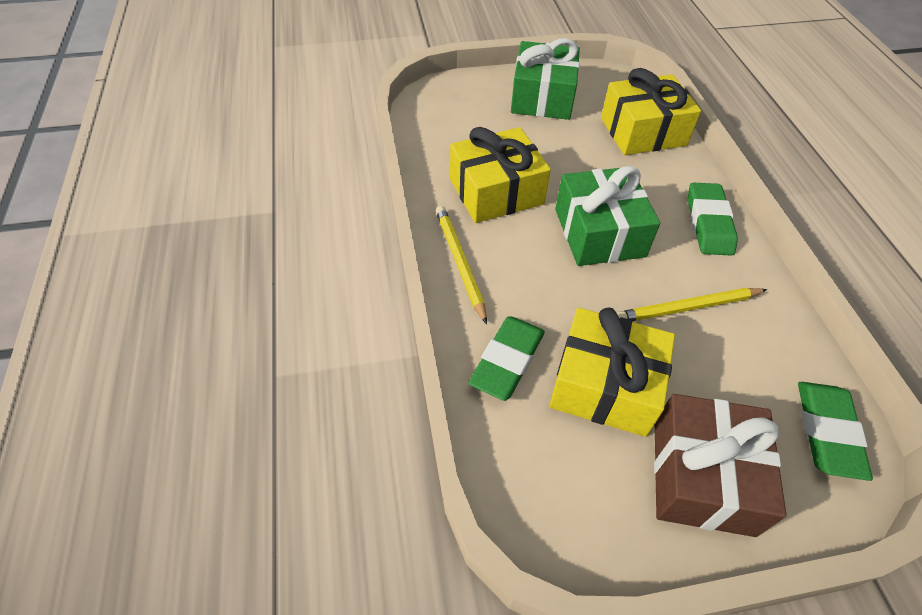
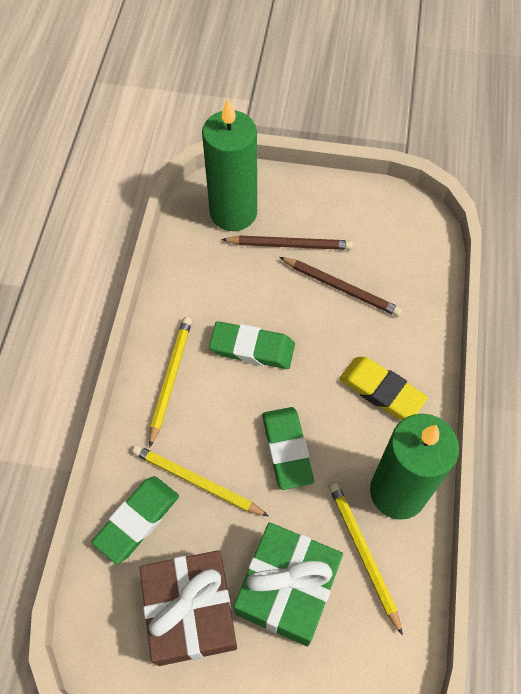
brown pencil: none = 0 -> [221,236,353,250] [280,257,402,317] = 2
green candle: none = 0 -> [202,98,257,231] [370,414,459,520] = 2
green gift: [511,38,580,120] [555,166,660,266] = 2 -> [234,522,343,647] = 1
yellow eraser: none = 0 -> [339,357,428,420] = 1
yellow gift: [450,127,551,223] [549,307,675,437] [601,68,701,155] = 3 -> none = 0
yellow pencil: [436,206,487,324] [617,288,767,321] = 2 -> [132,445,269,517] [149,317,192,448] [329,482,403,636] = 3

